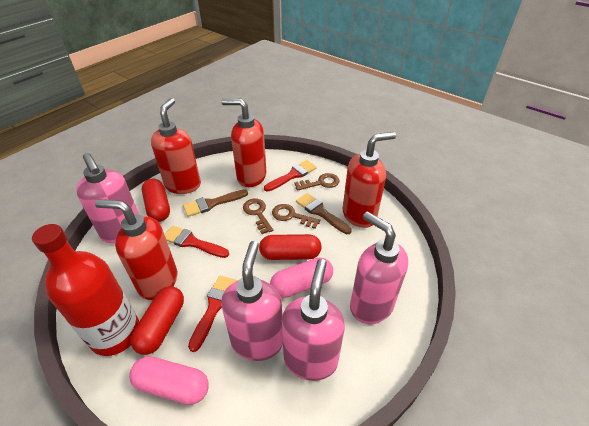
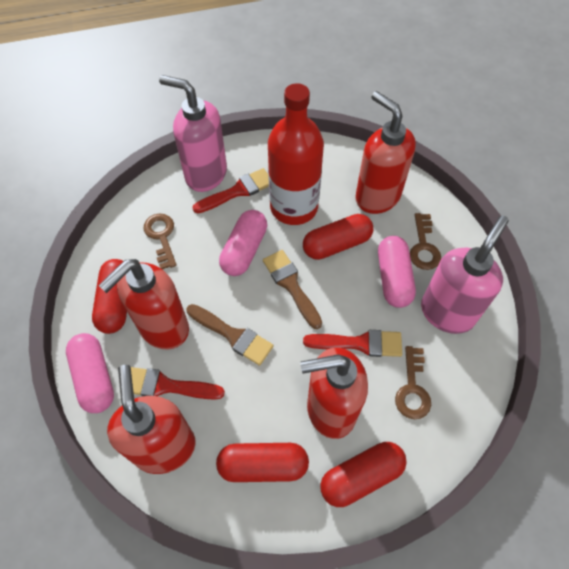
pink capsule: [129,356,209,405] [270,257,333,298] = 2 -> [66,333,114,413] [219,210,267,276] [378,236,416,308] = 3
pink soap dispenser: [76,153,139,244] [221,241,283,361] [282,259,345,381] [350,211,408,324] = 4 -> [159,75,227,192] [421,215,509,334] = 2
red capsule: [131,286,184,355] [142,178,170,222] [259,234,322,260] = 3 -> [92,259,127,334] [216,443,309,482] [303,214,373,260] [320,442,407,507] = 4

